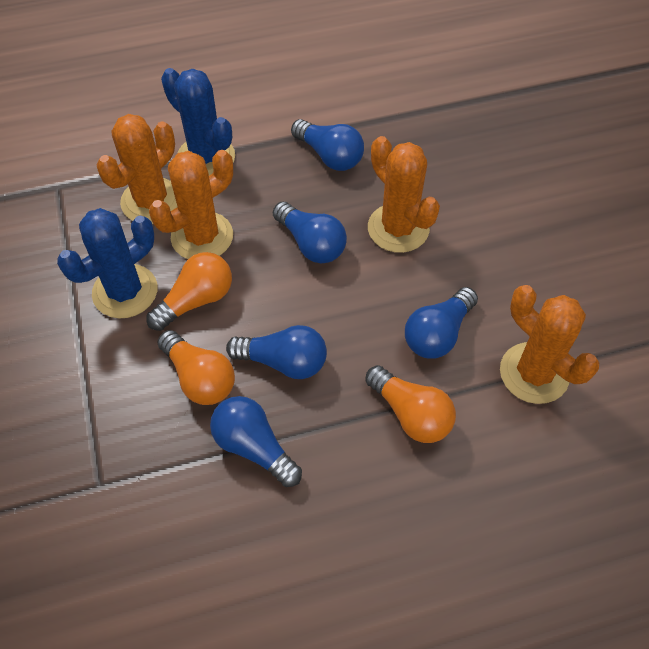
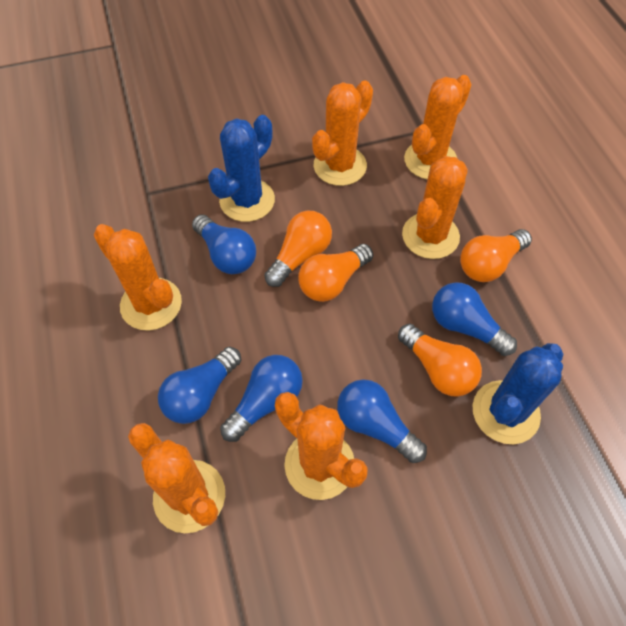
orange cactus: [96,114,177,224] [149,150,233,259] [368,136,440,253] [500,285,599,404] = 4 -> [94,224,182,331] [128,423,225,533] [275,392,368,500] [312,81,373,186] [402,156,468,259] [404,75,472,179] = 6
orange light bulb: [146,252,232,331] [157,330,235,405] [365,365,456,443] = 3 -> [264,211,332,287] [298,244,373,302] [398,323,482,397] [460,229,532,282] = 4

